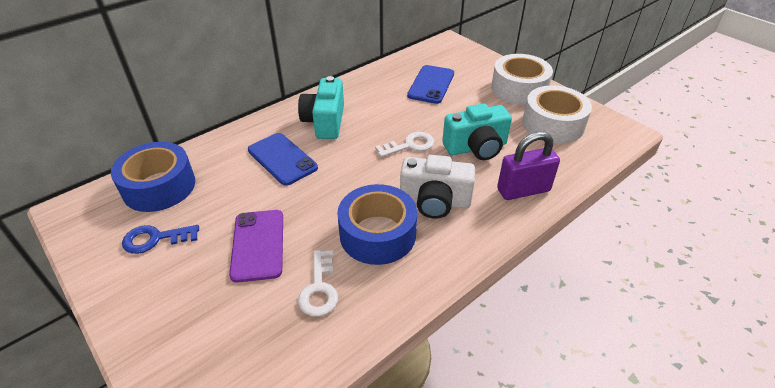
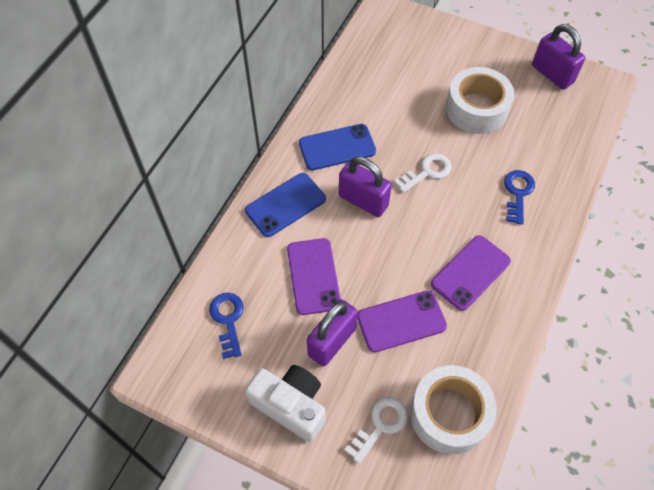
blue key: [122,225,199,254] = 1 -> [209,293,244,359] [504,170,535,225] = 2
blue tape: [111,142,195,212] [337,184,417,265] = 2 -> none = 0
purple padlock: [497,132,560,200] = 1 -> [307,299,358,366] [339,157,392,217] [532,24,585,89] = 3
purple phone: [229,210,283,283] = 1 -> [287,238,341,315] [357,291,447,353] [431,235,511,311] = 3
turquoise camera: [298,76,344,139] [442,103,512,160] = 2 -> none = 0

